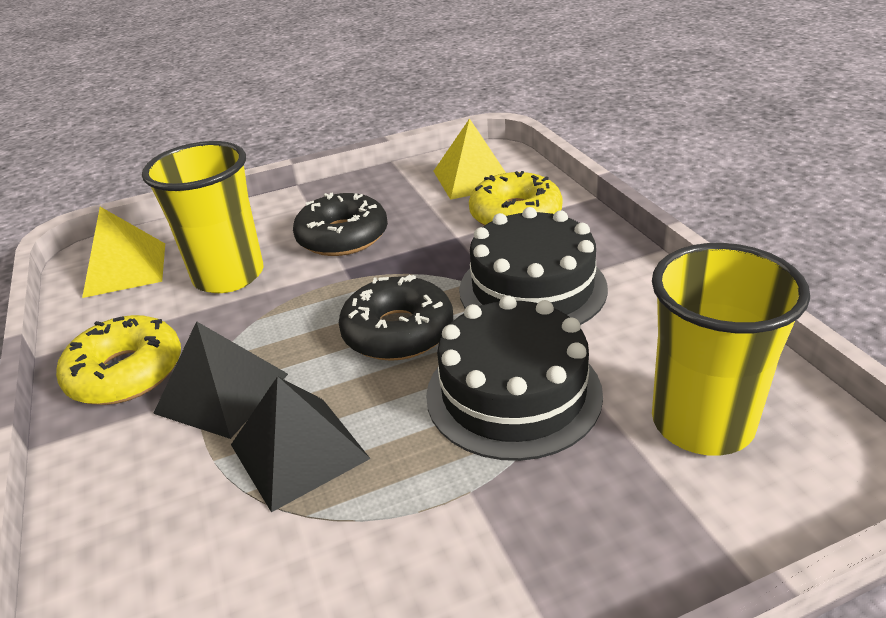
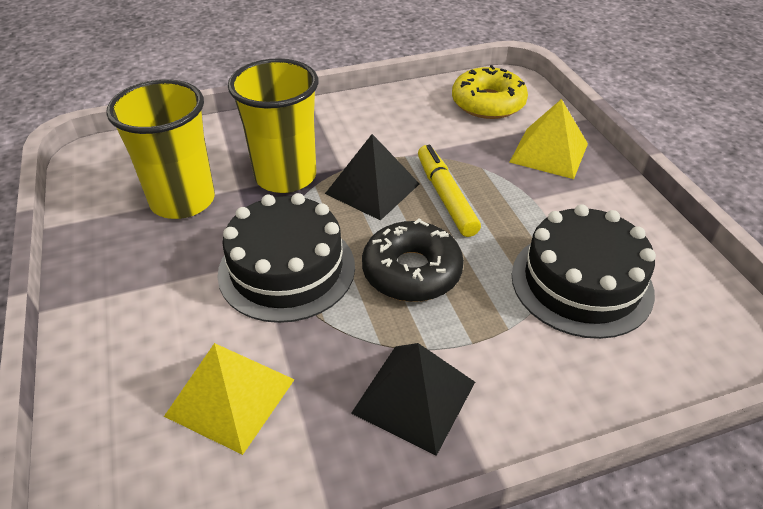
black donut: [293,193,388,256] [339,275,453,361] = 2 -> [362,219,464,302] = 1
yellow donut: [56,315,181,405] [469,171,563,226] = 2 -> [452,65,528,119] = 1
yellow marker: none = 0 -> [418,145,481,237] = 1

